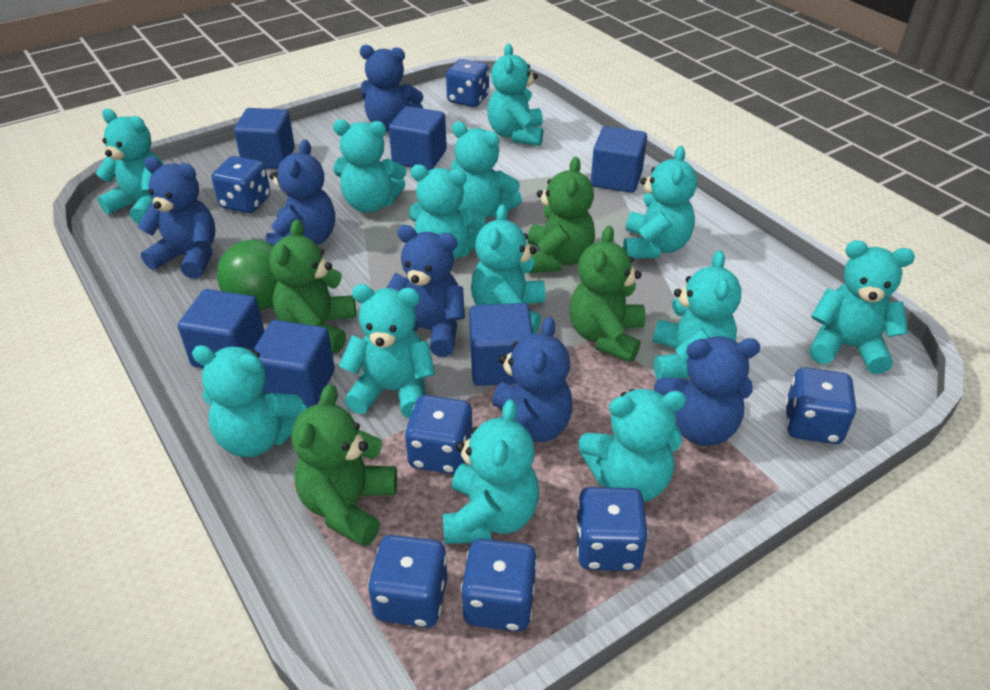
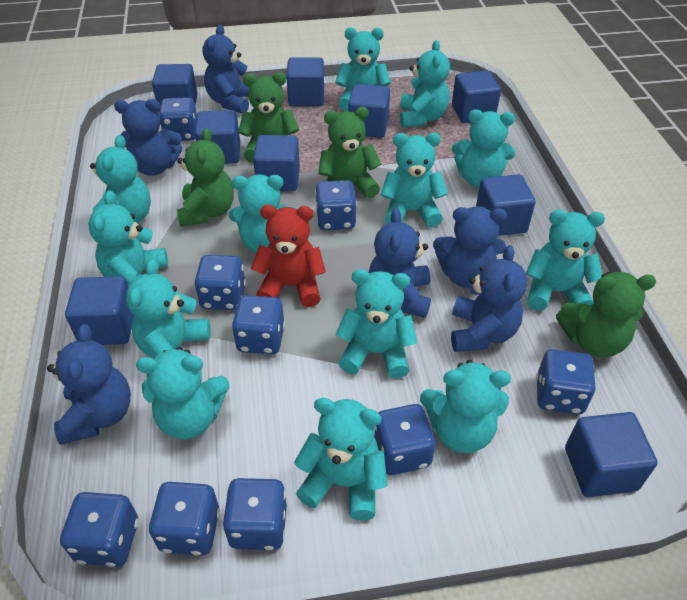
blue cube: [178,289,265,368] [234,108,295,169] [254,320,335,408] [389,106,447,170] [469,303,533,386] [591,126,647,193] = 6 -> [65,276,134,345] [152,64,198,113] [195,110,240,164] [253,135,300,191] [286,57,324,106] [348,84,390,137] [452,71,501,123] [476,174,536,236] [565,412,658,497] = 9
blue dice: [211,156,270,213] [368,535,447,628] [405,395,472,474] [446,59,489,107] [461,539,537,632] [575,487,648,571] [785,368,856,444] = 7 -> [60,492,138,567] [149,482,220,555] [159,97,197,141] [194,255,246,310] [223,478,287,550] [232,295,285,354] [315,180,357,230] [374,404,436,475] [536,349,596,415] = 9
green ball: [217,240,278,310] = 1 -> none = 0
red teddy bear: none = 0 -> [251,205,326,307] = 1

